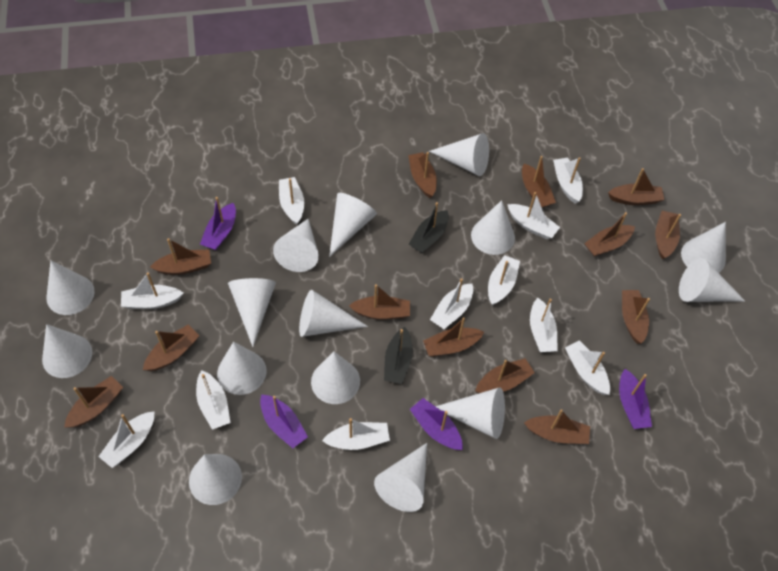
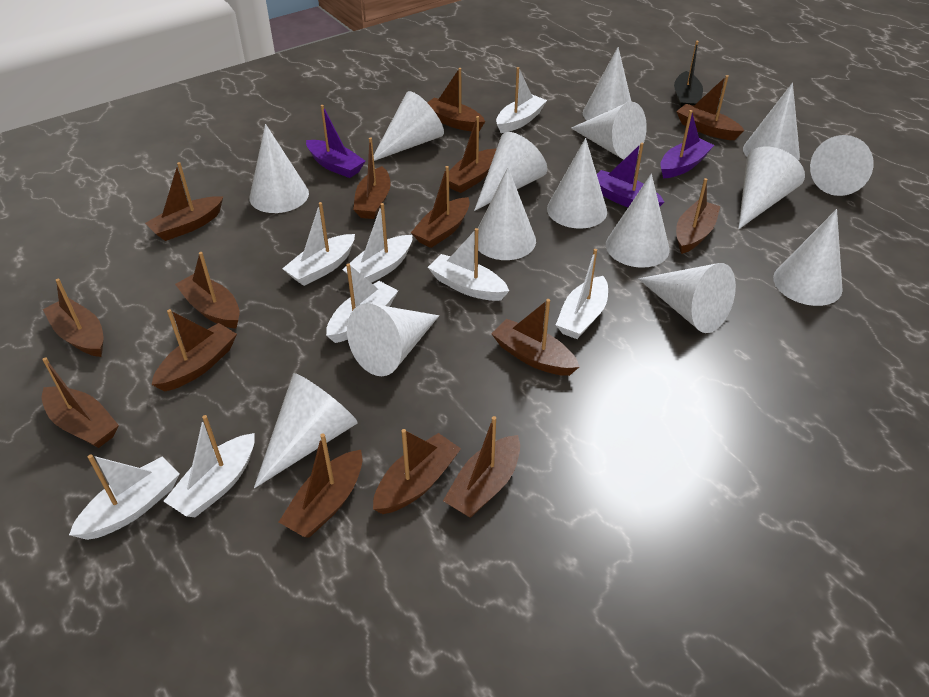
black boat: [384,327,413,384] [409,202,449,253] = 2 -> [674,41,703,108] = 1
brown boat: [64,376,123,428] [143,324,200,371] [150,238,211,275] [349,284,410,320] [408,152,437,198] [423,317,484,357] [475,358,535,393] [522,156,556,208] [524,409,590,444] [584,212,635,257] [608,168,664,205] [622,290,650,344] [655,211,681,259] = 13 -> [42,357,119,448] [43,279,103,357] [145,162,223,241] [151,309,237,392] [175,252,240,328] [279,433,362,538] [353,138,391,219] [373,429,461,514] [411,166,470,248] [427,68,485,131] [443,416,520,518] [449,116,496,193] [491,299,579,376] [676,75,745,140] [676,178,720,254] = 15
purple boat: [200,197,236,250] [260,394,308,448] [410,398,463,450] [619,369,652,429] = 4 -> [306,105,365,178] [597,143,664,207] [660,110,714,178] = 3
white boat: [98,411,154,468] [121,273,183,309] [196,370,231,430] [279,177,304,225] [322,418,390,450] [430,278,473,329] [488,255,520,305] [507,192,560,239] [530,298,558,352] [553,157,583,204] [565,340,610,395] = 11 -> [69,454,180,540] [163,415,255,517] [282,202,355,286] [326,263,398,343] [342,203,412,283] [428,228,509,301] [496,67,547,133] [556,249,608,339] = 8

